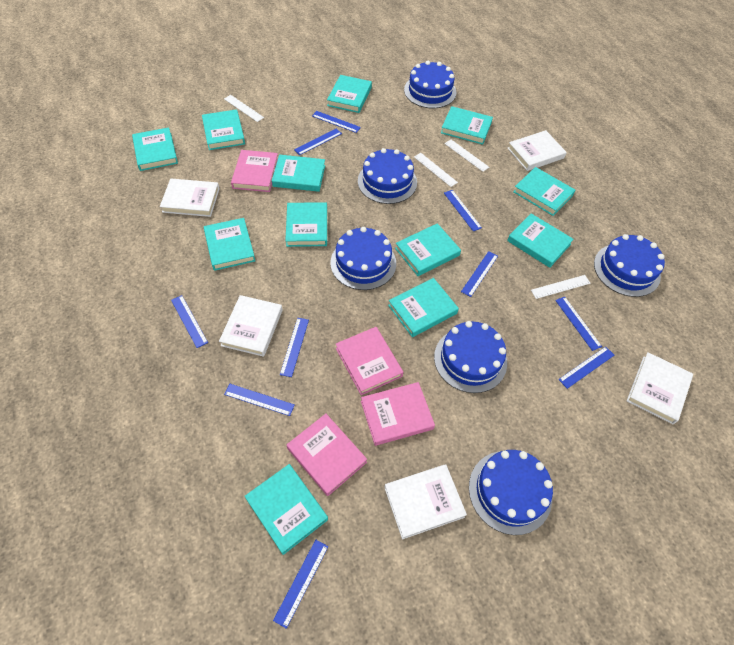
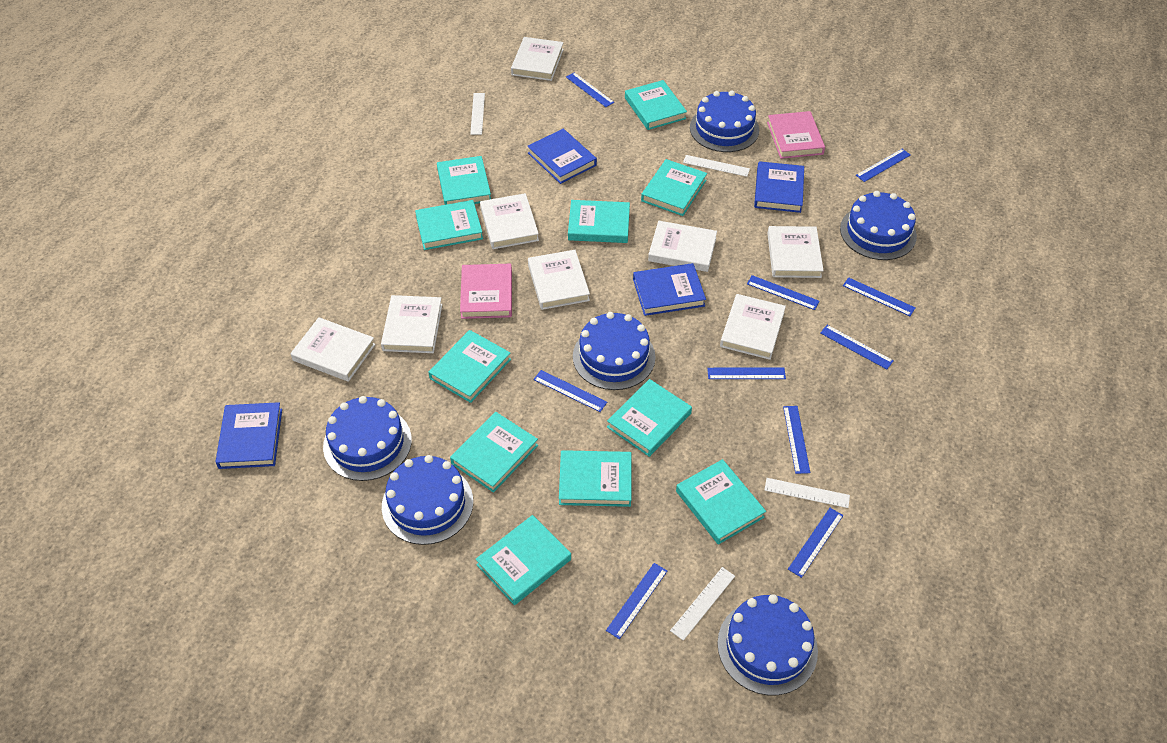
blue book: none = 0 -> [215,402,282,469] [527,129,597,184] [633,263,706,316] [754,161,804,213] = 4
pink book: [231,150,278,192] [287,414,367,496] [336,327,403,395] [361,382,435,446] = 4 -> [460,264,512,319] [767,111,825,159] = 2
turquoise book: [132,127,178,171] [202,109,245,150] [204,218,255,271] [245,464,328,555] [272,155,325,192] [285,202,327,247] [327,75,372,113] [388,278,459,337] [395,223,461,276] [441,106,493,145] [507,213,574,268] [513,167,575,216] = 12 -> [415,200,483,250] [428,330,511,403] [437,156,491,205] [450,412,538,493] [476,515,571,605] [559,450,631,507] [568,200,630,243] [607,379,692,457] [625,80,687,130] [641,159,707,216] [676,459,766,545] = 11
white book: [160,178,220,217] [219,295,283,357] [384,464,467,539] [507,130,567,171] [627,352,693,424] = 5 -> [290,317,376,382] [381,295,442,353] [480,193,539,249] [511,37,564,81] [528,250,590,310] [648,221,717,272] [720,294,786,360] [767,226,824,278] = 8

